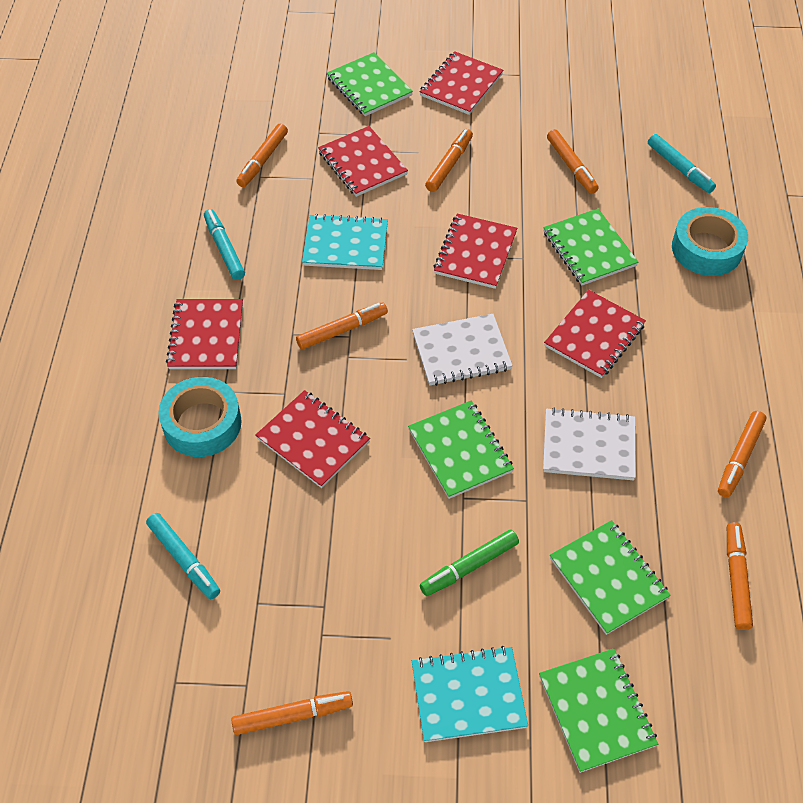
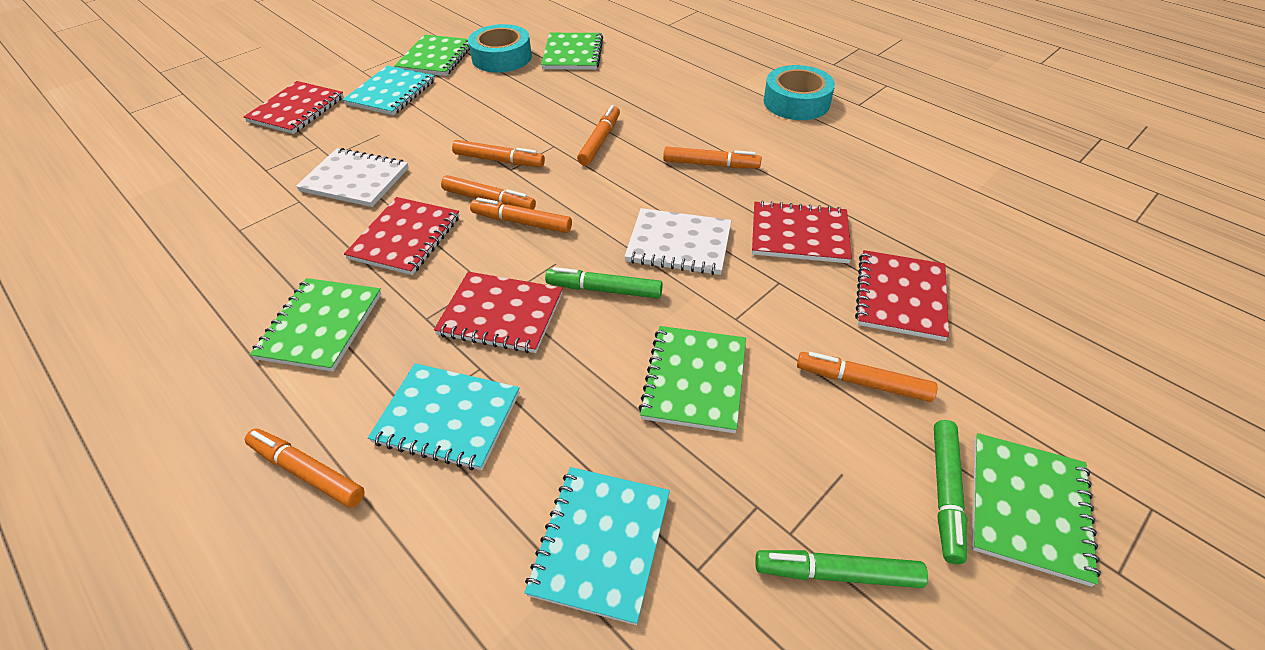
green marker: [420,530,519,596] = 1 -> [545,267,663,299] [755,550,928,588] [934,420,967,564] = 3
red notebook: [166,299,243,369] [255,390,370,488] [318,126,408,197] [420,51,503,115] [434,213,517,289] [544,290,646,378] = 6 -> [244,81,344,134] [344,197,460,275] [434,272,563,353] [752,201,852,263] [855,250,949,341] = 5
turquoise marker: [146,513,220,599] [204,209,245,280] [648,134,716,193] = 3 -> none = 0
turquoise notebook: [302,214,388,270] [412,646,528,742] = 2 -> [343,66,435,116] [368,363,520,470] [524,467,670,625] = 3

